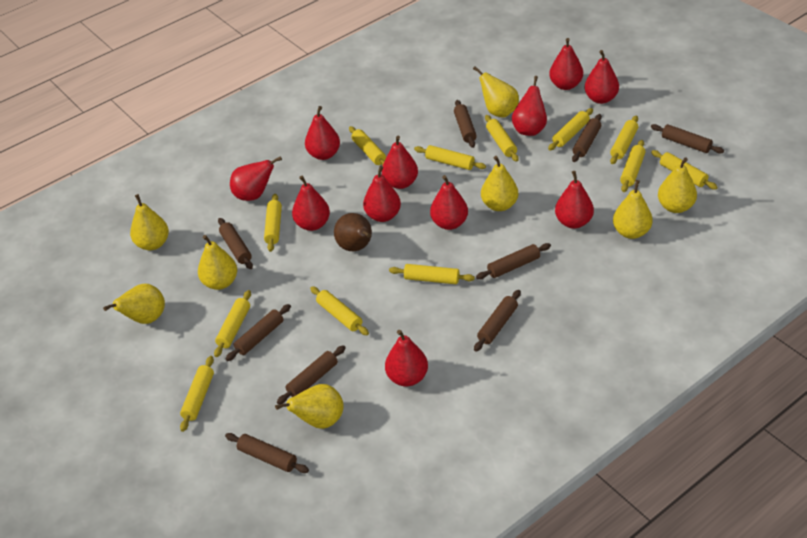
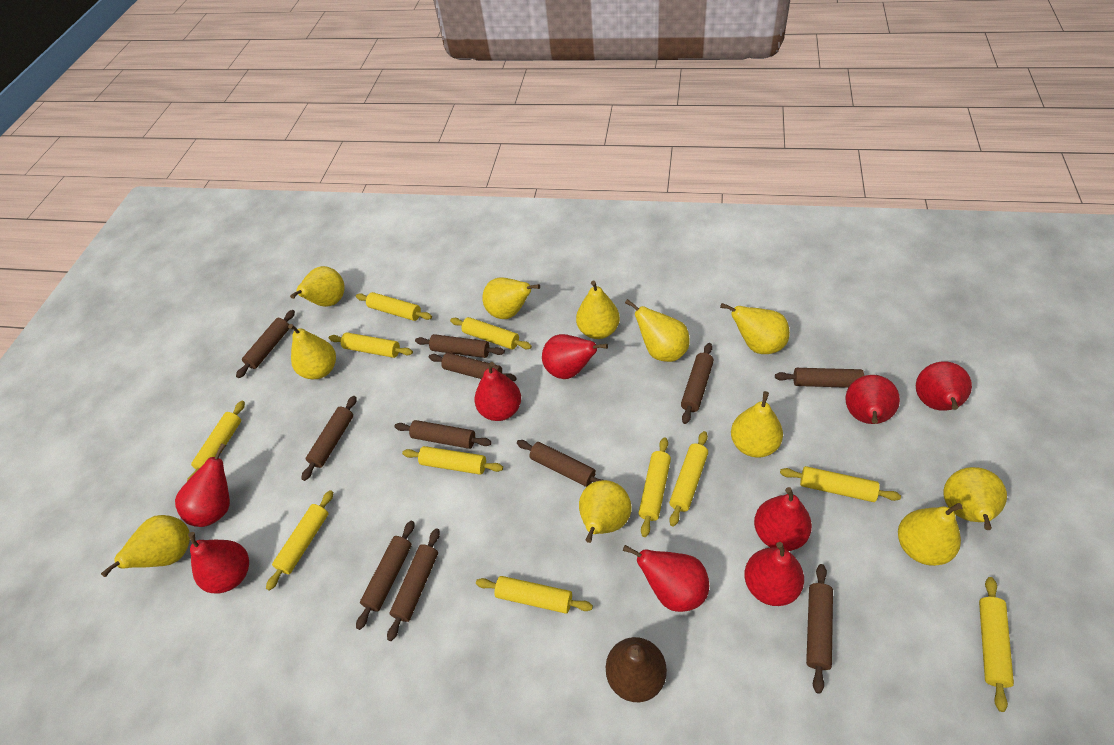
brown rolling pin: [218,218,253,269] [225,433,309,473] [226,304,291,361] [277,345,346,405] [454,100,477,148] [474,290,521,352] [476,243,551,279] [572,114,602,162] [651,124,724,154] = 9 -> [236,310,295,378] [301,396,357,481] [356,521,414,630] [387,528,440,641] [394,420,491,449] [415,334,505,358] [429,353,517,381] [517,440,602,487] [681,343,714,424] [775,368,864,388] [806,564,833,694] = 11
red pear: [230,156,282,201] [292,176,330,231] [305,106,340,160] [363,166,401,222] [382,136,418,189] [385,330,428,386] [430,175,468,230] [512,76,547,136] [549,38,583,90] [555,171,594,229] [584,50,619,104] = 11 -> [175,443,230,527] [188,532,249,593] [474,362,521,421] [542,334,608,379] [623,545,709,612] [744,542,804,606] [754,487,812,551] [845,375,900,424] [916,361,972,411] = 9
yellow pear: [103,284,165,324] [130,194,169,250] [198,235,237,290] [275,384,344,429] [473,66,519,118] [481,156,518,211] [613,180,653,239] [658,157,697,213] = 8 -> [101,515,190,577] [288,324,336,379] [290,266,345,307] [482,278,540,319] [576,281,620,339] [579,480,632,543] [625,299,689,362] [720,303,790,354] [731,391,783,458] [898,503,963,566] [943,467,1007,530] = 11
yellow rolling pin: [180,356,214,432] [214,290,251,357] [264,194,282,252] [310,286,369,335] [349,126,386,166] [389,264,475,284] [414,145,486,170] [485,115,519,162] [548,108,593,150] [610,116,638,164] [620,140,646,192] [651,150,718,190] = 12 -> [187,401,245,481] [266,490,333,591] [329,332,413,358] [356,292,432,321] [402,446,503,475] [450,317,532,350] [476,576,593,614] [638,438,671,537] [669,431,708,526] [780,466,901,502] [979,577,1014,712] = 11

